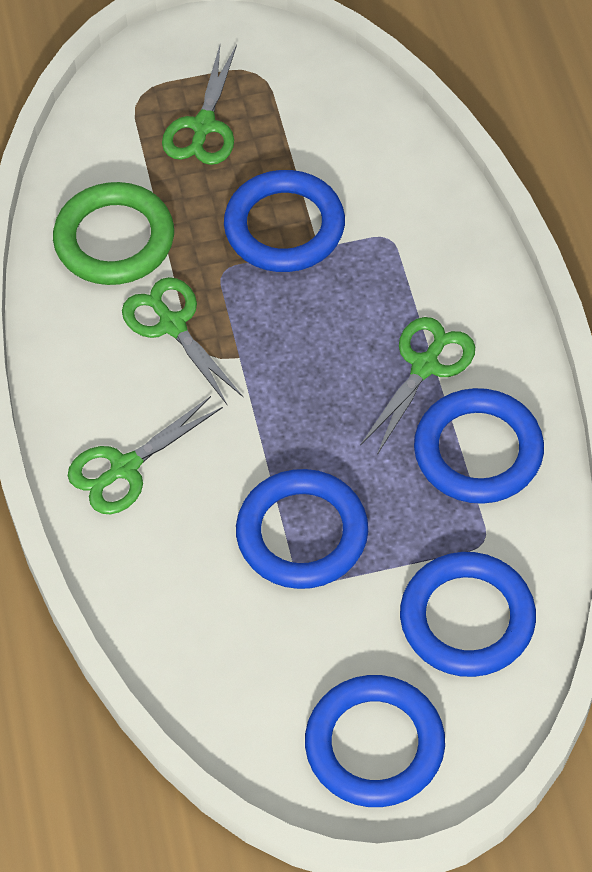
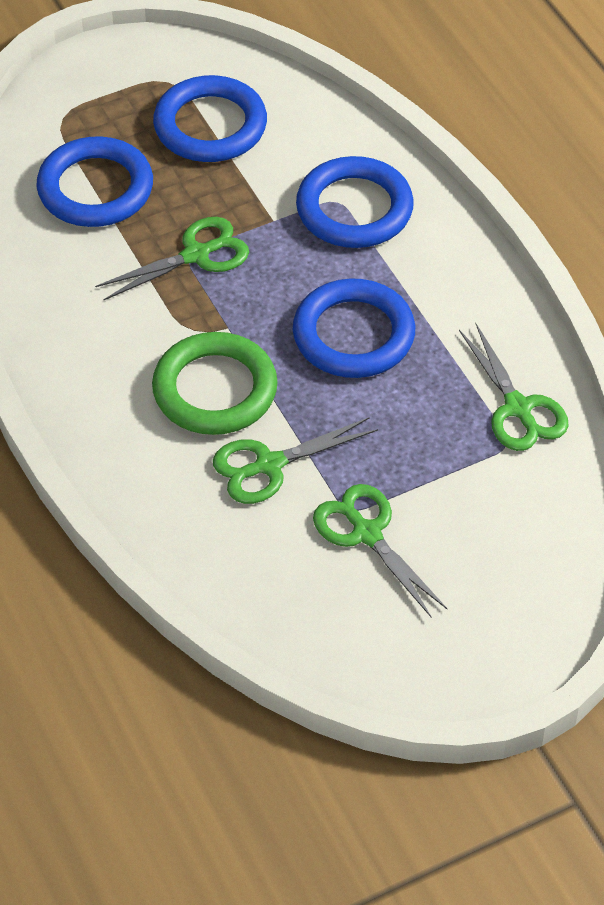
blue ring: [224,170,345,272] [236,469,368,589] [305,675,445,807] [400,552,536,677] [414,388,544,504] = 5 -> [36,136,153,227] [153,75,267,162] [293,278,415,378] [296,156,414,248] = 4

